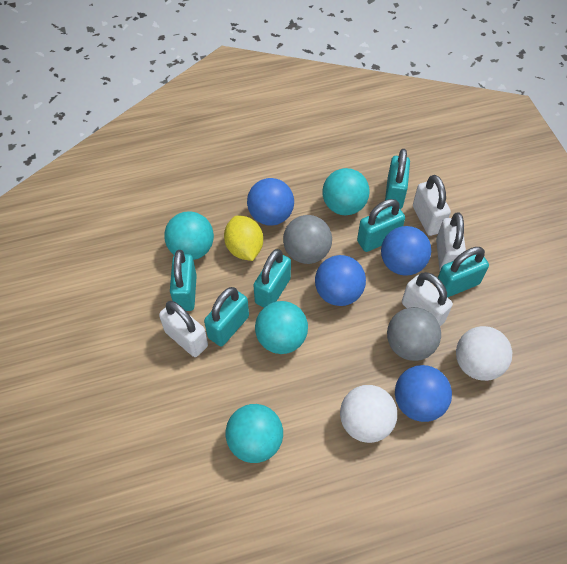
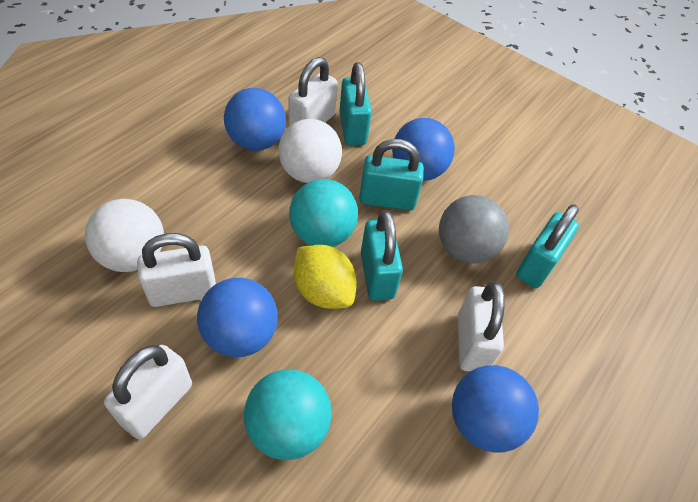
grey ball: [283,215,332,264] [387,307,441,361] = 2 -> [439,195,509,263] = 1
turquoise ball: [164,211,214,260] [226,404,283,463] [255,301,308,354] [323,168,370,215] = 4 -> [244,369,332,460] [289,179,358,247] = 2
turquoise padlock: [170,250,197,311] [204,287,249,347] [254,249,291,308] [357,199,405,252] [385,149,410,209] [438,247,489,297] = 6 -> [339,62,372,145] [359,139,424,210] [361,210,403,301] [516,204,579,288] = 4

